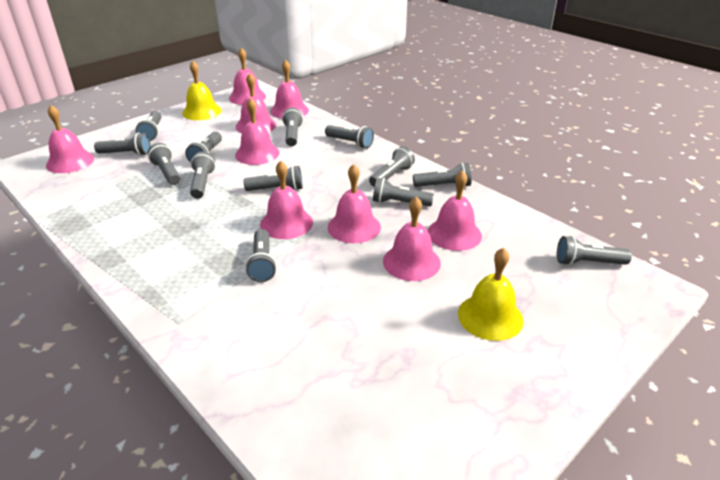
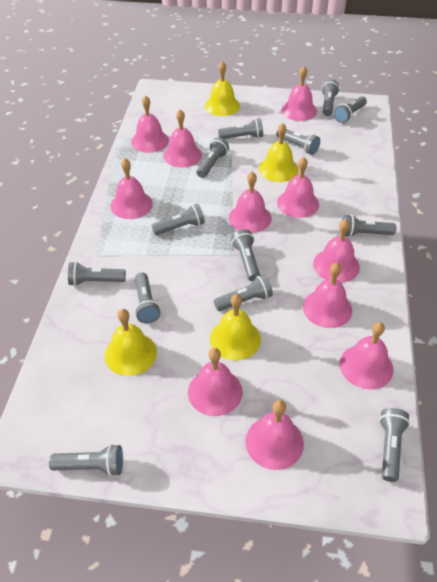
pink bell: [46,105,94,173] [229,48,266,105] [235,98,279,165] [236,73,276,133] [260,161,313,239] [270,60,309,119] [328,164,381,243] [383,196,441,281] [428,170,482,251] = 9 -> [111,159,153,219] [131,95,169,153] [163,110,202,168] [188,348,243,416] [229,171,272,233] [245,400,304,470] [277,157,319,218] [281,66,317,121] [303,263,352,328] [313,219,360,283] [340,322,393,389] = 11
yellow bell: [182,61,222,120] [458,248,524,341] = 2 -> [105,309,157,376] [205,61,240,116] [210,294,261,360] [259,123,299,182] = 4

